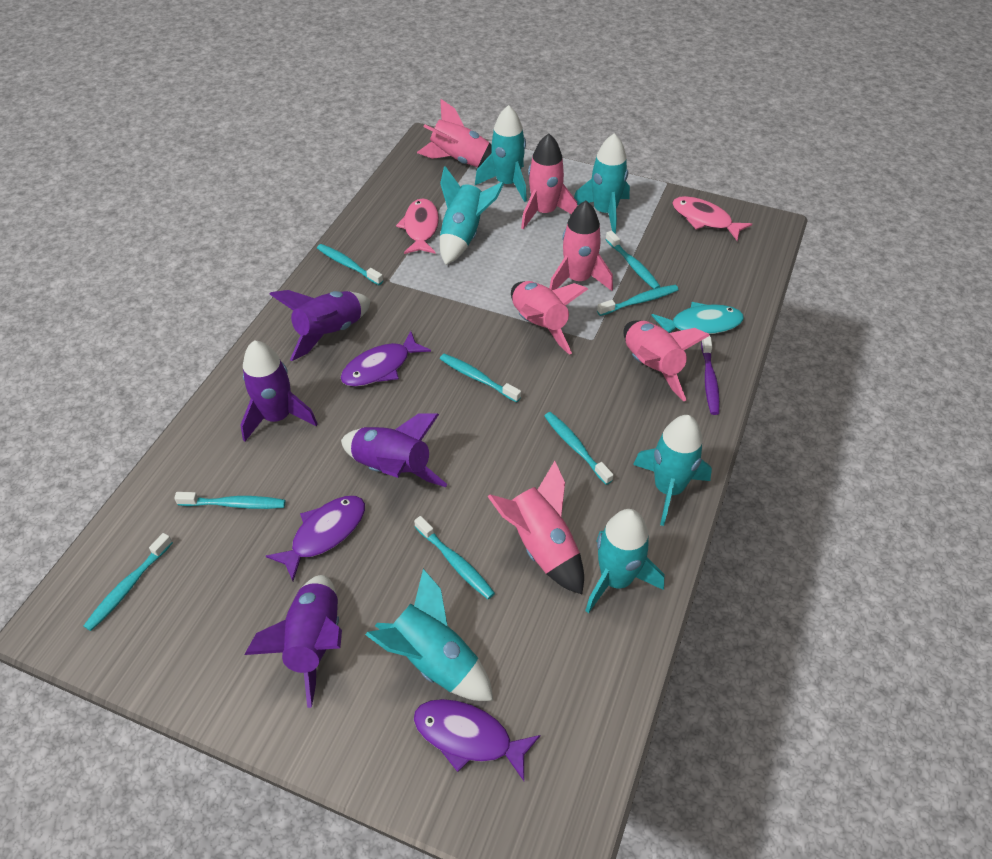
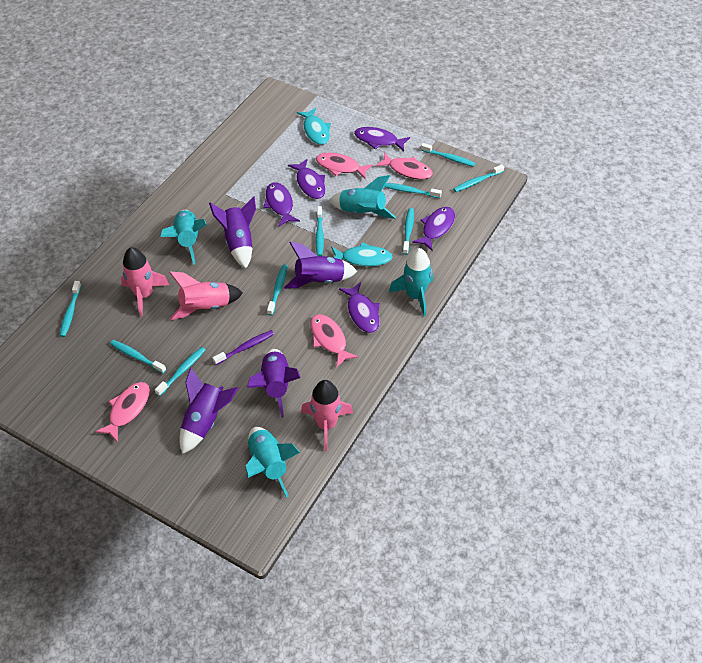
pink fish: [396,198,439,254] [672,196,752,241] = 2 -> [95,382,150,442] [310,314,359,367] [316,153,373,179] [376,152,433,179] = 4
pink rocket: [417,99,492,168] [487,461,584,594] [511,281,588,355] [521,133,578,229] [549,201,613,291] [623,320,710,402] = 6 -> [121,247,169,317] [169,272,243,320] [301,380,353,451] = 3
purple fish: [266,496,365,581] [340,331,431,387] [414,699,541,781] = 3 -> [263,182,300,227] [288,159,326,199] [339,282,380,333] [354,127,410,151] [412,207,455,251] = 5
turquoise fish: [651,302,744,334] = 1 -> [297,108,331,145] [331,242,392,267] = 2
turquoise rocket: [365,569,493,701] [440,166,504,265] [475,105,527,202] [574,133,630,234] [585,509,665,613] [633,415,712,526] = 6 -> [160,210,207,265] [245,427,300,498] [329,175,396,219] [389,248,433,316] = 4
turquoise toothbrush: [84,533,173,631] [174,492,286,509] [317,244,383,285] [414,516,495,599] [440,354,521,402] [544,412,613,485] [597,285,679,316] [605,231,661,289] = 8 -> [60,281,81,337] [110,340,166,373] [155,347,205,396] [267,264,288,316] [315,206,324,256] [384,183,442,198] [403,208,414,255] [421,143,475,167] [453,164,504,192] = 9

